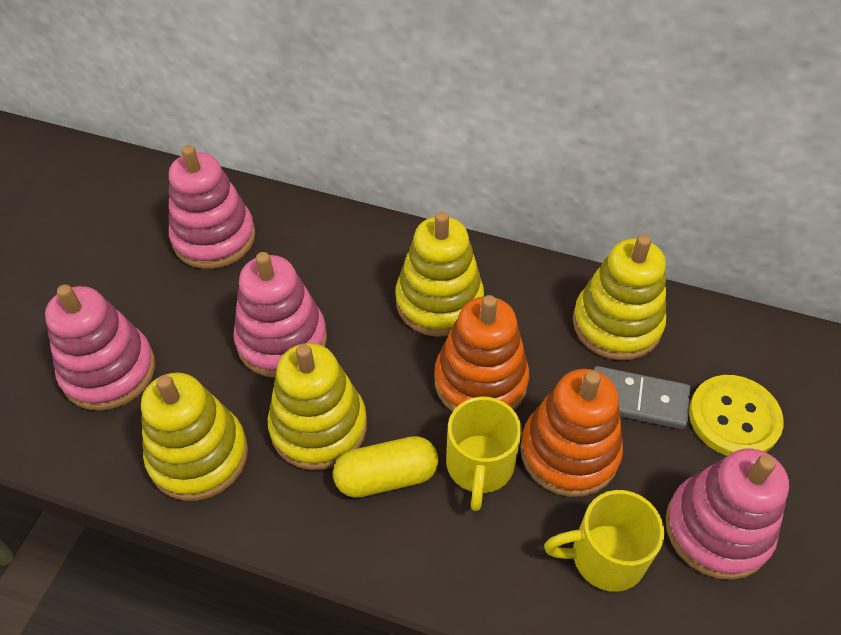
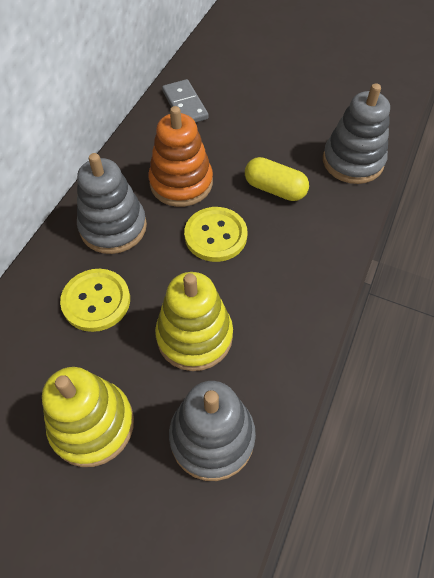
grey stacking toy: none = 0 -> [77,153,147,254] [169,381,256,481] [323,83,390,184] = 3
orange stacking toy: [434,295,529,412] [520,369,623,497] = 2 -> [149,106,213,207] = 1
pink stacking toy: [45,284,155,411] [169,145,256,269] [233,252,327,378] [665,449,789,580] = 4 -> none = 0
yellow button: [689,375,784,456] = 1 -> [60,269,130,332] [184,207,247,262] = 2
yellow mug: [446,397,522,511] [544,490,664,592] = 2 -> none = 0
yellow stacking toy: [141,373,248,501] [268,343,367,470] [396,211,484,337] [573,235,666,360] = 4 -> [42,367,134,467] [155,272,233,371] = 2

